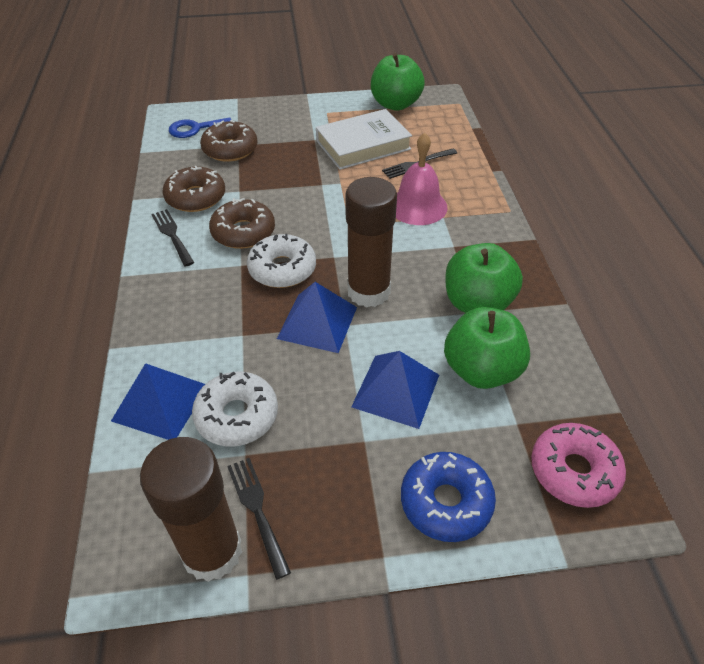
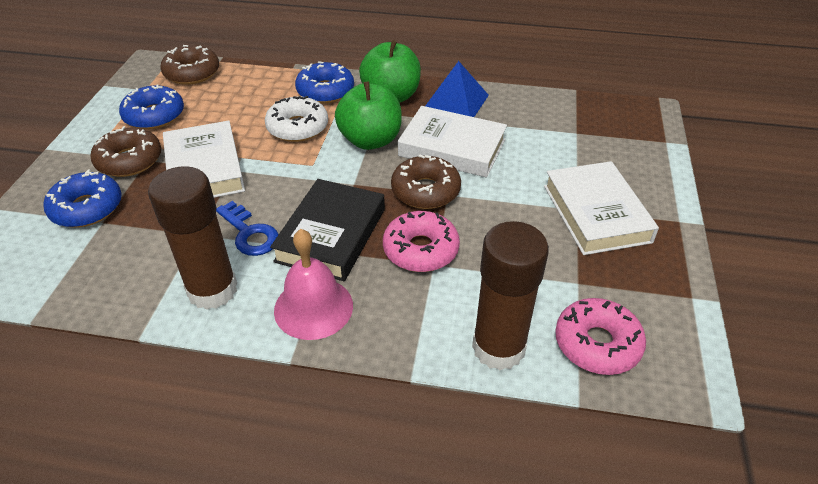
black book: none = 0 -> [270,179,385,281] = 1
black fork: [151,209,194,267] [227,458,291,580] [382,149,457,179] = 3 -> none = 0
blue donut: [401,452,496,542] = 1 -> [43,169,122,227] [119,85,184,129] [295,61,354,103] = 3
blue pyramid: [111,363,205,440] [277,282,357,353] [351,351,439,429] = 3 -> [425,61,489,117] = 1
green apple: [371,53,425,111] [444,307,530,389] [446,243,523,313] = 3 -> [335,82,402,150] [359,40,421,103] = 2
pink donut: [531,423,626,508] = 1 -> [383,211,460,272] [555,298,646,375] = 2
white book: [316,109,412,170] = 1 -> [163,121,245,198] [398,106,507,178] [544,161,659,255] = 3
white donut: [192,372,278,447] [247,234,316,288] = 2 -> [265,96,328,142] = 1

